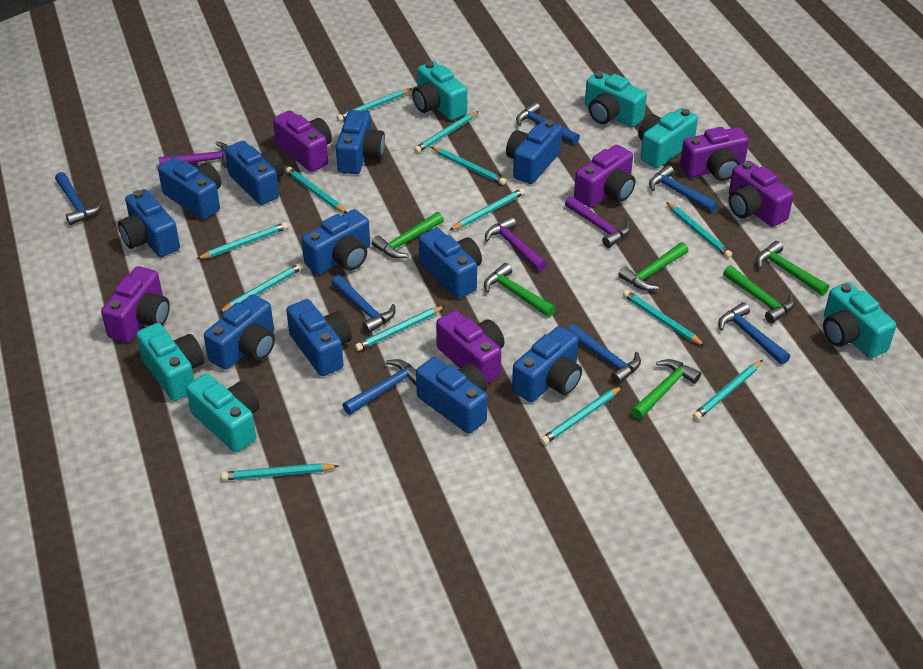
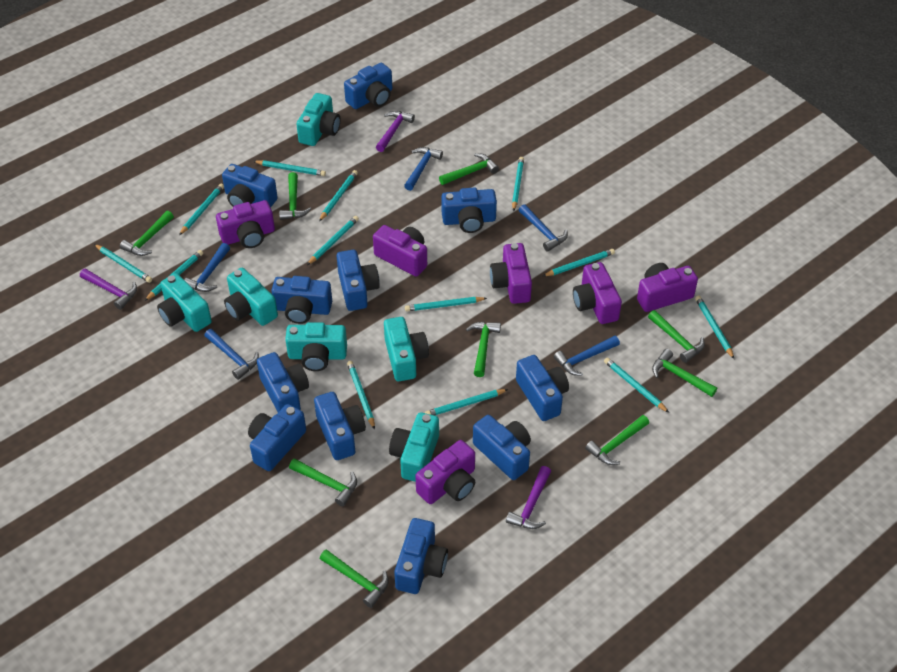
blue hammer: [55,172,103,225] [332,275,395,334] [343,359,416,415] [516,102,580,144] [567,324,641,385] [649,165,718,212] [719,302,790,365] = 7 -> [184,243,230,292] [204,329,259,380] [404,147,443,191] [519,204,568,252] [553,336,620,376] = 5
green hammer: [372,212,444,258] [484,263,555,317] [618,242,688,290] [631,359,701,419] [723,265,795,323] [756,241,829,295] = 6 -> [120,211,174,256] [279,172,311,220] [289,458,357,506] [320,549,389,608] [439,153,499,185] [466,322,501,377] [585,415,649,465] [648,310,705,363] [652,349,717,397] = 9

